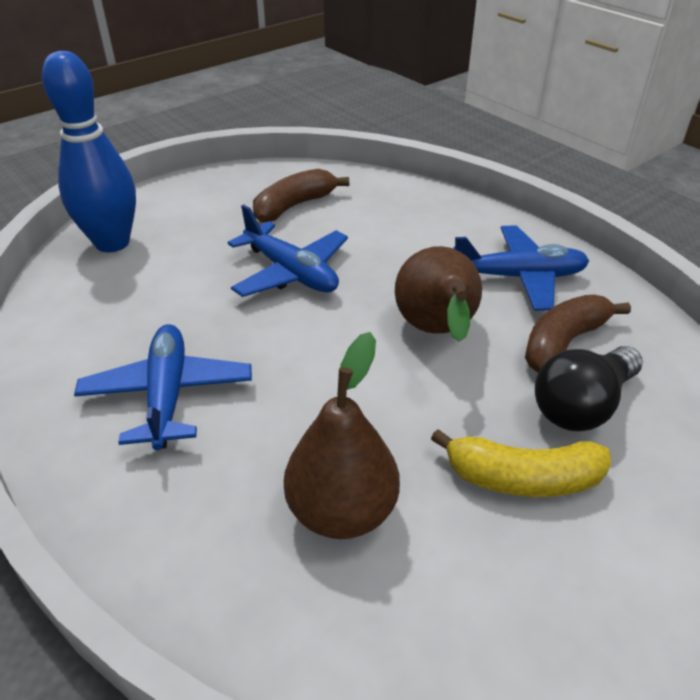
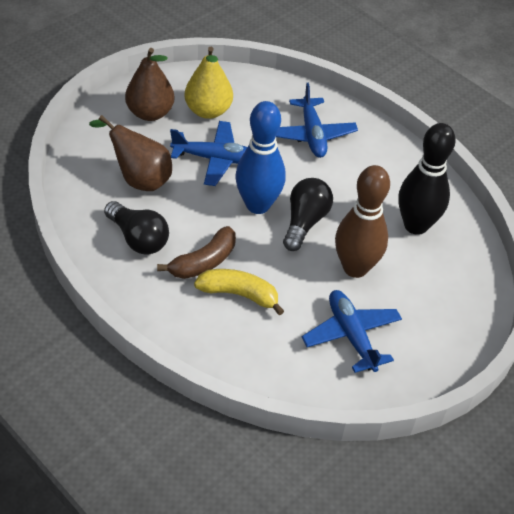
black bowling pin: none = 0 -> [398,123,456,235] = 1
black light bulb: [535,346,643,431] = 1 -> [104,201,169,255] [283,178,333,251] = 2
brown banana: [253,169,349,223] [525,295,631,373] = 2 -> [157,226,236,279] = 1
brown bowling pin: none = 0 -> [335,165,390,278] = 1
yellow pear: none = 0 -> [185,47,233,119] = 1

